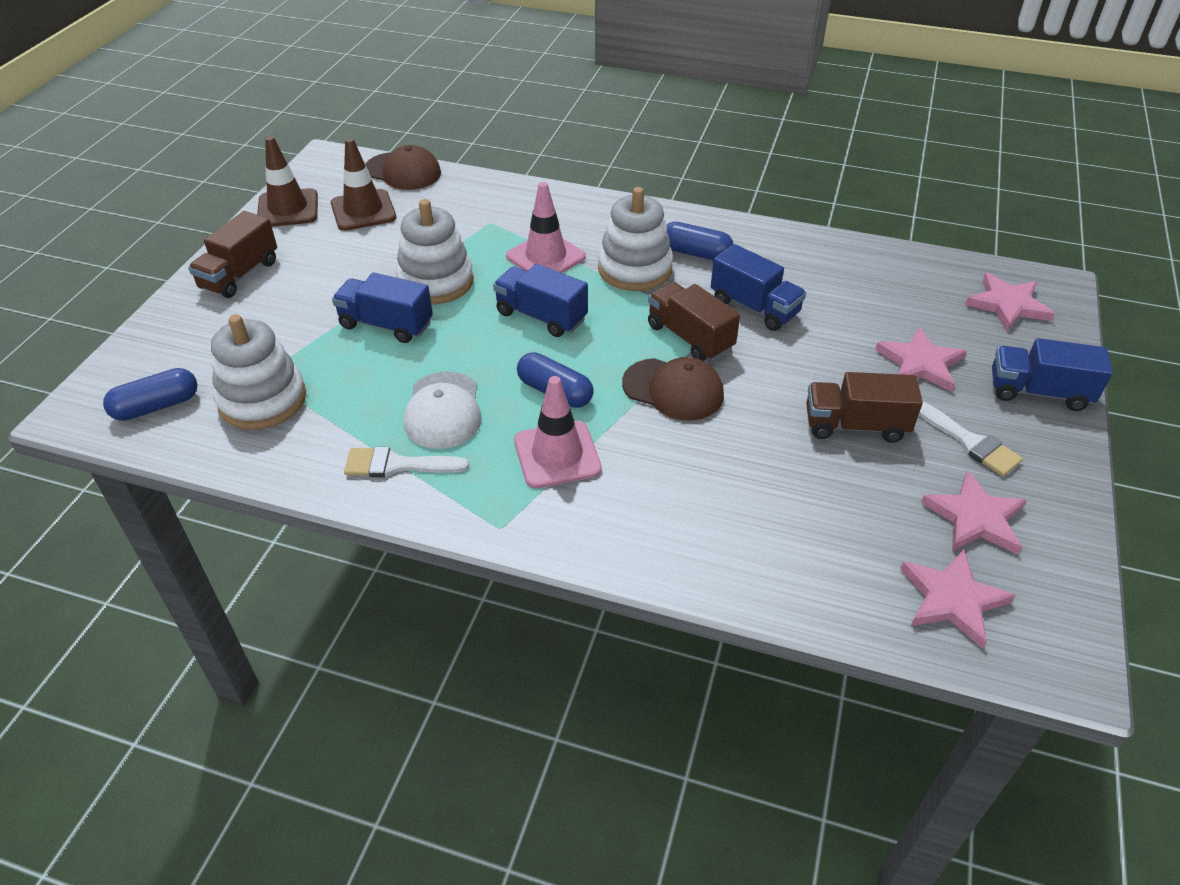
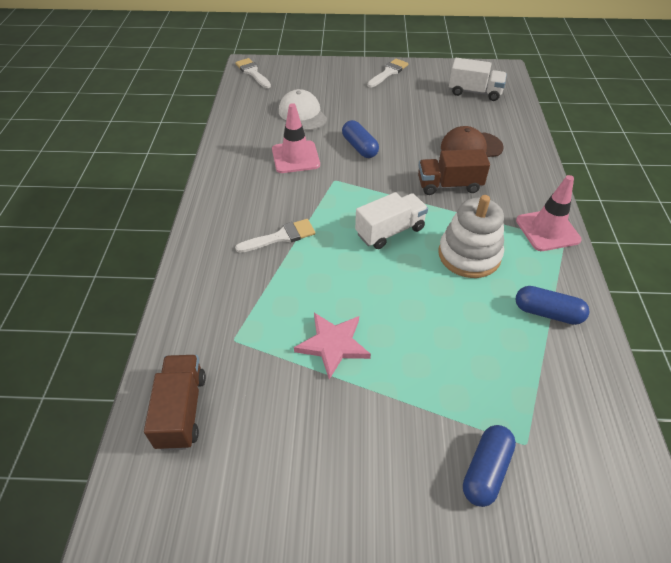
blue truck: [332,273,433,343] [493,264,588,337] [711,244,806,331] [992,338,1113,411] = 4 -> none = 0
brown cap: [365,145,441,190] [622,357,724,421] = 2 -> [441,126,503,157] = 1
brown traffic cone: [257,136,318,227] [331,138,396,231] = 2 -> none = 0
brown truck: [188,211,277,298] [648,282,740,361] [806,372,923,443] = 3 -> [144,355,206,450] [418,149,490,195] = 2
pink star: [875,327,967,392] [900,549,1016,648] [921,470,1027,555] [965,273,1055,331] = 4 -> [294,313,371,379] = 1
white brush: [344,447,469,477] [919,402,1023,476] = 2 -> [235,58,271,88] [235,219,315,253] [367,59,408,87] = 3
white stacking toy: [211,314,306,430] [396,199,474,304] [598,187,673,291] = 3 -> [439,195,504,278] = 1
white truck: none = 0 -> [355,192,428,249] [449,58,507,101] = 2

